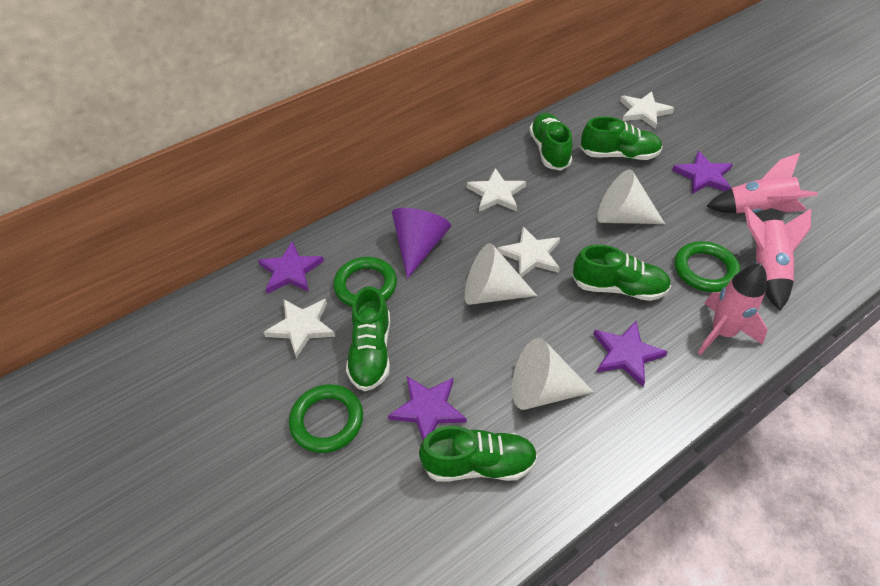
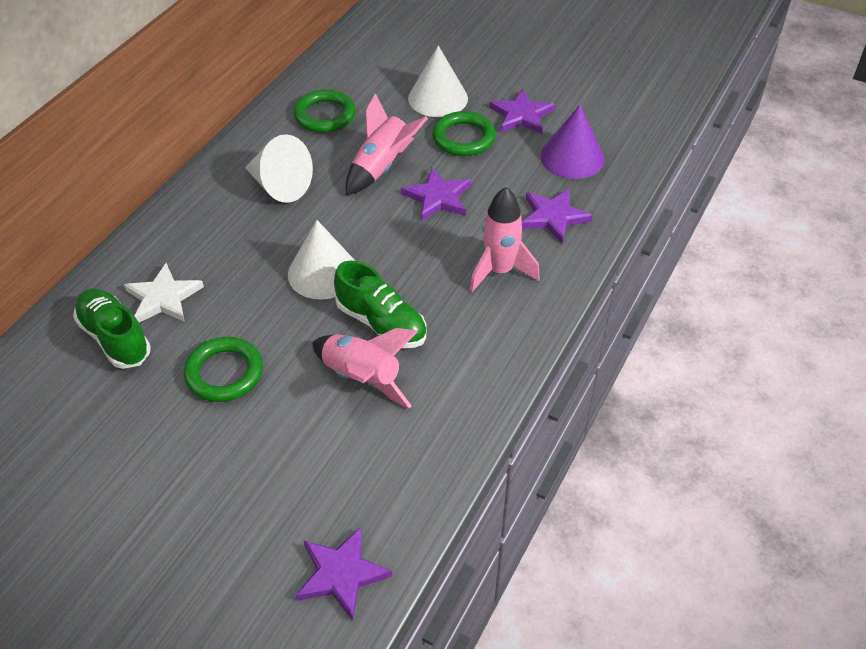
green shoe: [346,286,390,391] [419,426,538,482] [529,113,573,170] [572,245,671,301] [580,117,662,160] = 5 -> [73,289,151,369] [334,261,426,348] = 2
white star: [263,299,335,358] [467,168,526,212] [498,227,560,277] [620,91,674,129] = 4 -> [124,263,204,322] = 1

